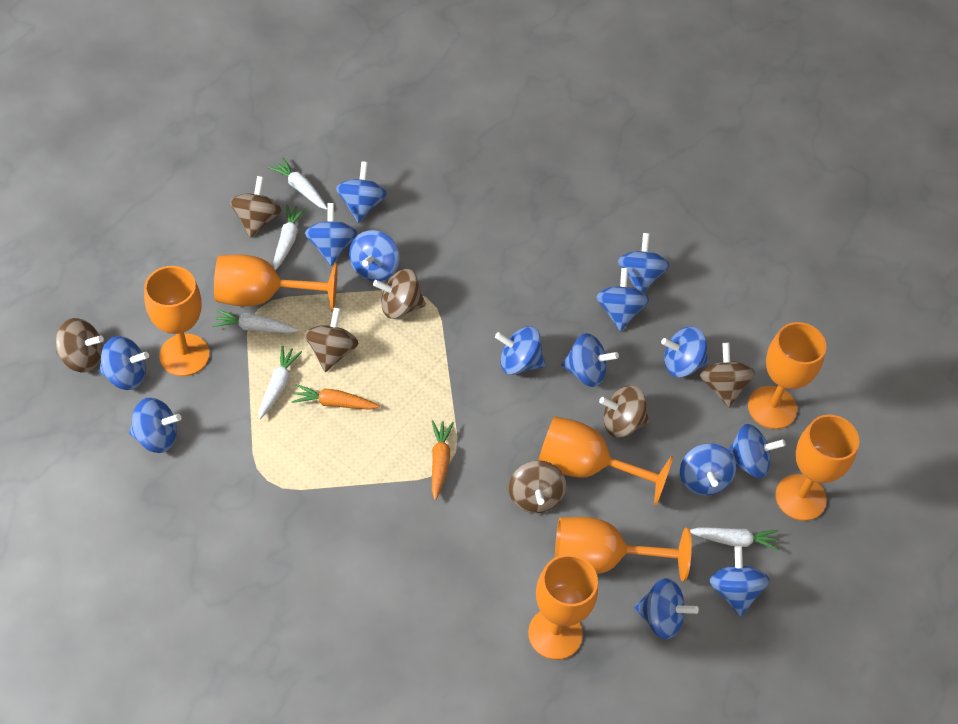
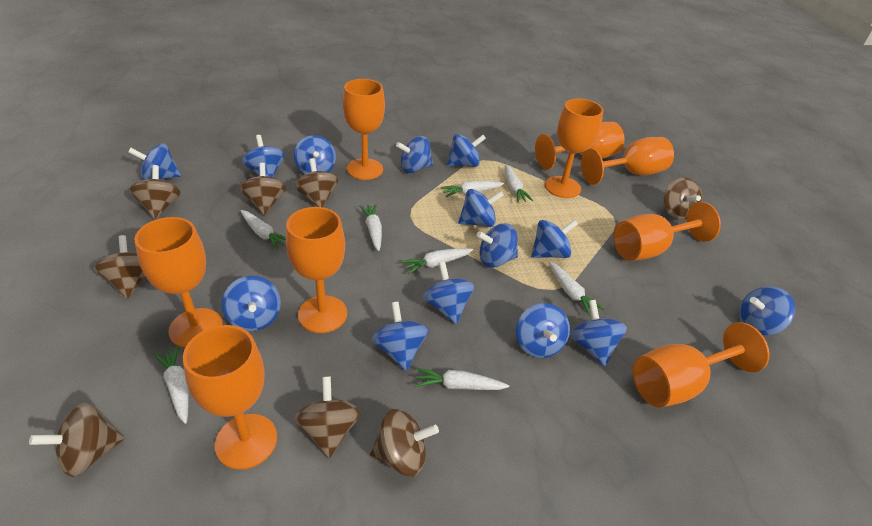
brown spinning top: [56,318,104,372] [230,176,281,238] [304,307,358,372] [373,269,426,319] [509,460,566,513] [599,385,649,437] [700,343,755,408] = 7 -> [29,403,124,477] [94,235,145,299] [129,165,181,219] [240,163,286,215] [294,158,338,207] [294,376,361,458] [370,409,439,476] [663,177,702,220] = 8
orange carrot: [292,384,380,410] [432,420,454,500] = 2 -> none = 0
orange goblet: [144,266,210,376] [214,254,337,312] [528,554,598,660] [539,416,673,506] [555,517,692,581] [748,322,827,429] [775,415,859,521] = 7 -> [135,217,223,348] [183,325,277,470] [286,207,347,333] [343,79,385,180] [535,122,624,170] [545,99,604,198] [581,137,674,185] [614,202,721,261] [632,322,770,408] = 9
white carrot: [212,309,298,333] [259,346,302,419] [268,157,328,210] [273,204,306,270] [690,527,779,551] = 5 -> [153,345,189,424] [240,210,286,250] [360,204,382,251] [401,248,473,274] [415,367,509,390] [441,181,504,197] [505,164,533,203] [549,261,605,316] = 8

